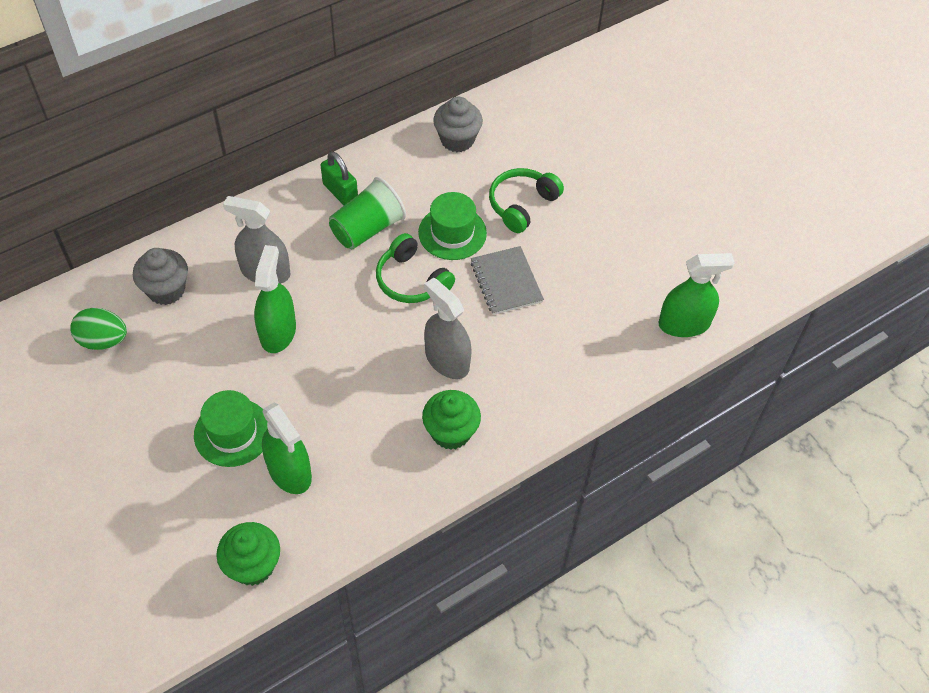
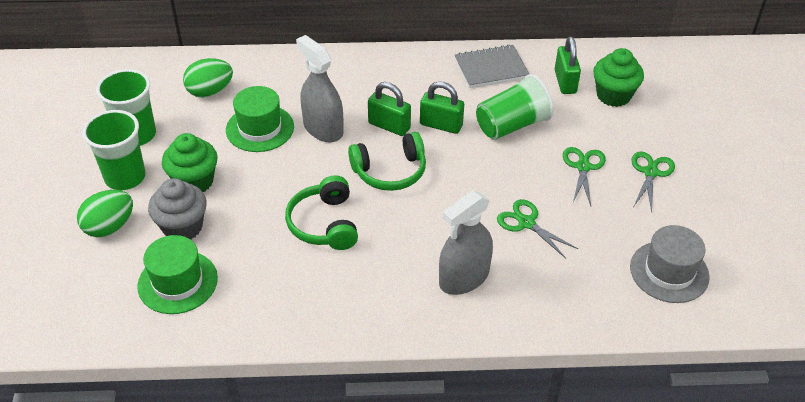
green cup: [329,177,406,249] = 1 -> [82,110,146,190] [96,69,156,146] [476,74,554,140] = 3
green egg: [70,308,127,350] = 1 -> [77,190,133,238] [183,58,233,98] = 2
green padlock: [320,151,358,205] = 1 -> [368,82,411,136] [420,81,464,134] [555,37,581,94] = 3
green scissors: none = 0 -> [497,199,578,258] [563,147,606,206] [631,151,675,212] = 3
green spray bottle: [254,245,296,353] [262,402,312,494] [659,253,735,337] = 3 -> none = 0
grey cupcake: [133,248,188,305] [433,97,483,152] = 2 -> [148,178,207,240] = 1
grey hat: none = 0 -> [630,225,710,303] = 1

